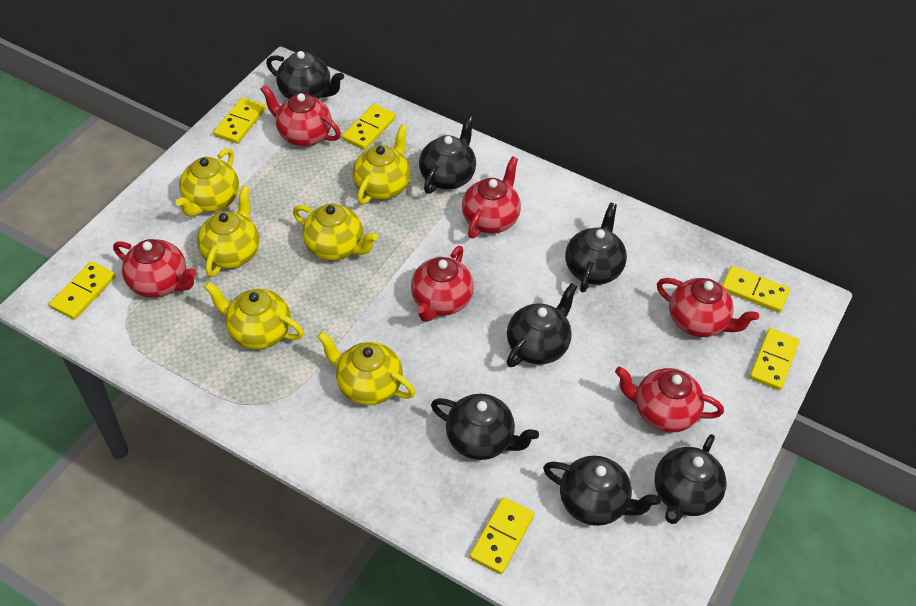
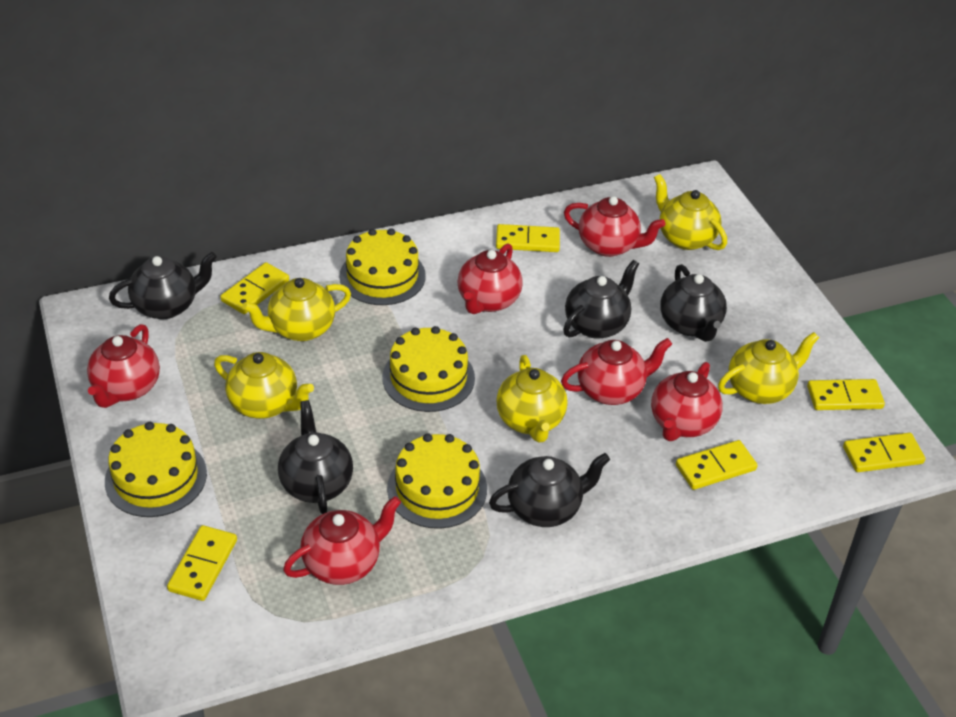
black teapot: [266,51,344,99] [419,115,476,194] [431,394,539,460] [507,283,577,367] [543,456,661,526] [565,202,627,292] [654,434,727,524] = 7 -> [109,252,217,319] [278,400,353,514] [489,453,610,527] [563,260,639,339] [660,264,727,342] = 5
yellow cake: none = 0 -> [105,422,207,517] [340,228,426,305] [382,326,475,412] [387,433,487,529] = 4
yellow teapot: [175,148,239,217] [197,186,259,277] [204,282,304,349] [293,204,378,261] [317,331,415,405] [353,124,410,205] = 6 -> [214,352,314,419] [242,278,351,341] [496,355,568,442] [654,174,727,250] [718,332,819,404] = 5

